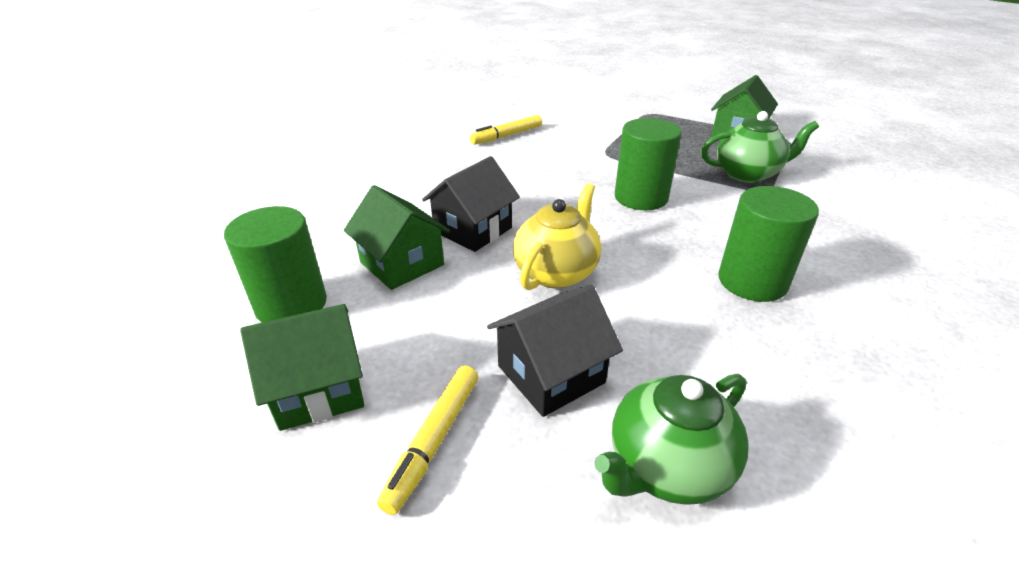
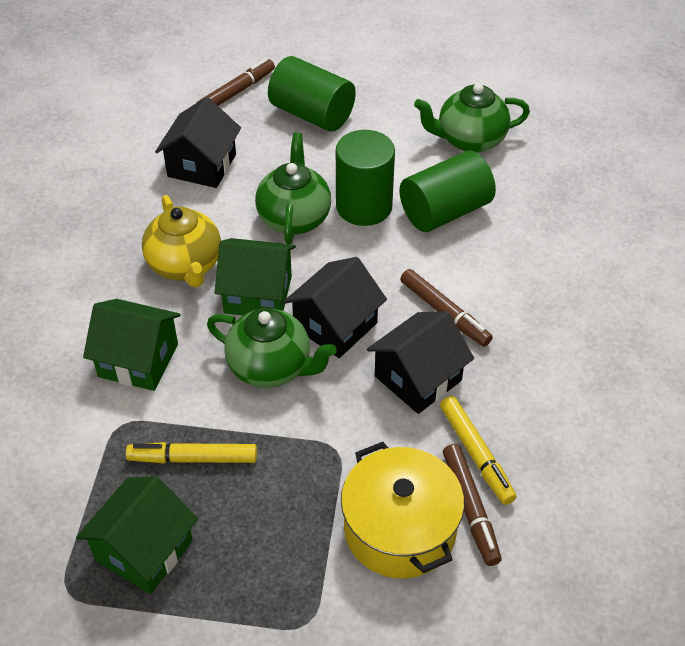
black house: [422,156,520,252] [487,285,623,417] = 2 -> [155,97,241,188] [284,257,387,358] [367,311,474,414] = 3
brown marker: none = 0 -> [197,59,275,106] [400,269,493,347] [443,444,502,566] = 3
green teapot: [594,374,749,505] [701,111,819,183] = 2 -> [207,308,337,388] [255,132,331,244] [414,83,530,153] = 3
yellow pot: none = 0 -> [341,442,464,579] = 1

